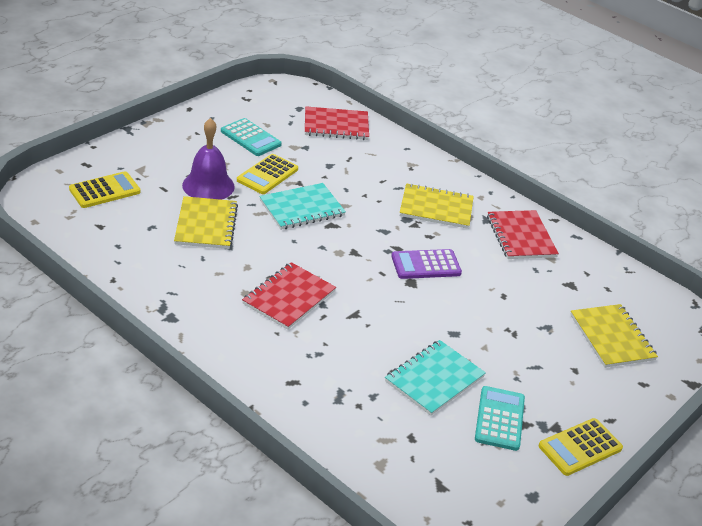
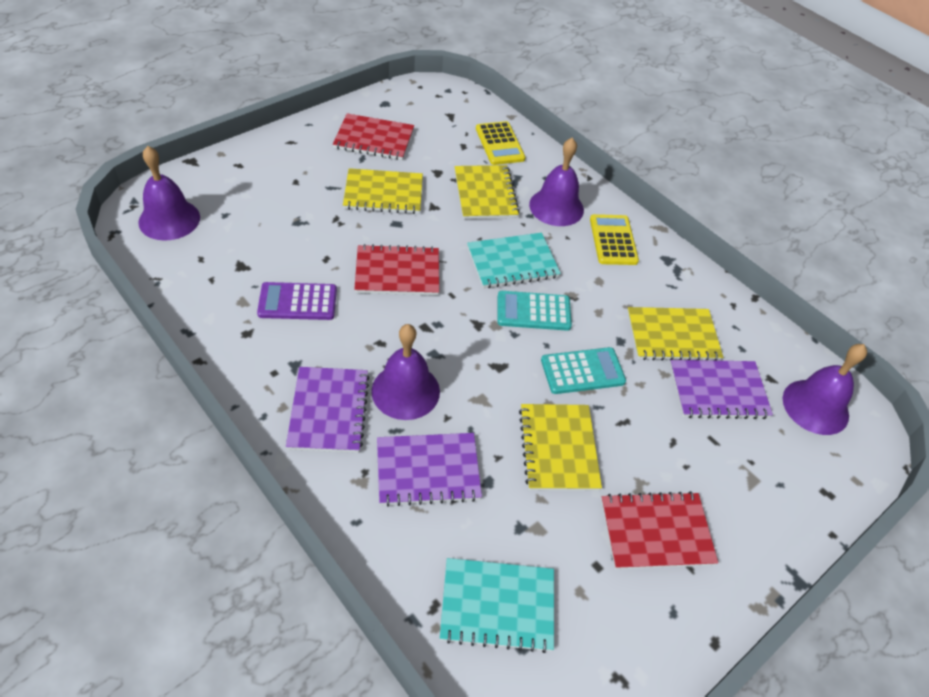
purple bell: [182,118,235,200] = 1 -> [138,146,200,241] [371,324,440,420] [529,138,584,226] [783,344,867,435] = 4
purple notebook: none = 0 -> [286,367,370,453] [377,433,482,507] [670,360,773,419] = 3
yellow calculator: [69,171,141,208] [237,154,298,194] [538,418,623,476] = 3 -> [476,121,525,165] [590,214,639,265] = 2
yellow notebook: [174,196,238,249] [400,183,474,229] [570,304,658,368] = 3 -> [343,168,423,214] [454,165,520,219] [519,404,602,491] [627,307,723,361] = 4

